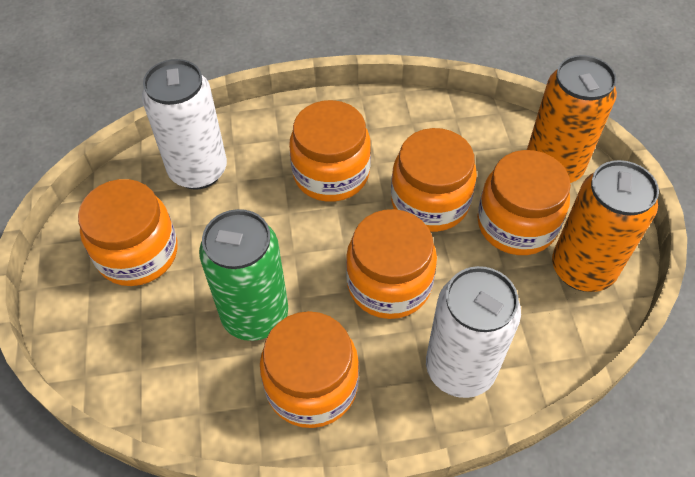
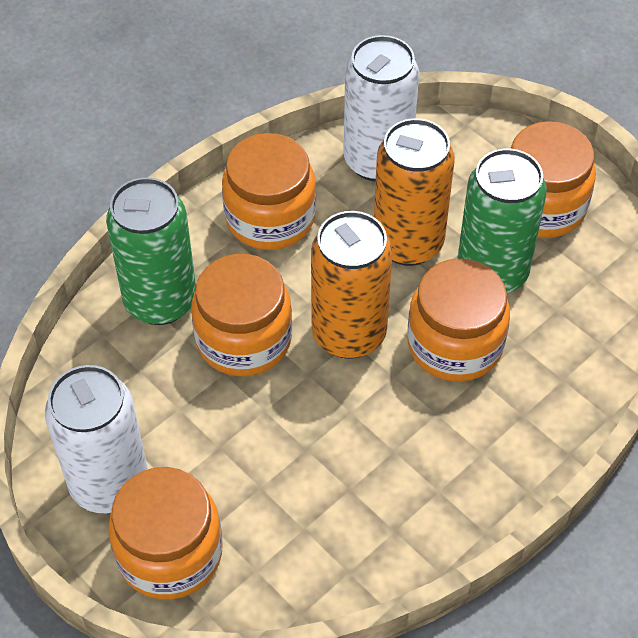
green can: [199,209,288,341] = 1 -> [106,177,196,325] [457,148,547,293] = 2
orange jar: [78,179,178,286] [260,311,359,428] [289,100,371,202] [346,209,437,319] [391,128,477,232] [477,150,571,255] = 6 -> [108,467,223,600] [191,254,292,377] [222,133,316,250] [407,258,510,382] [510,121,596,238] = 5

